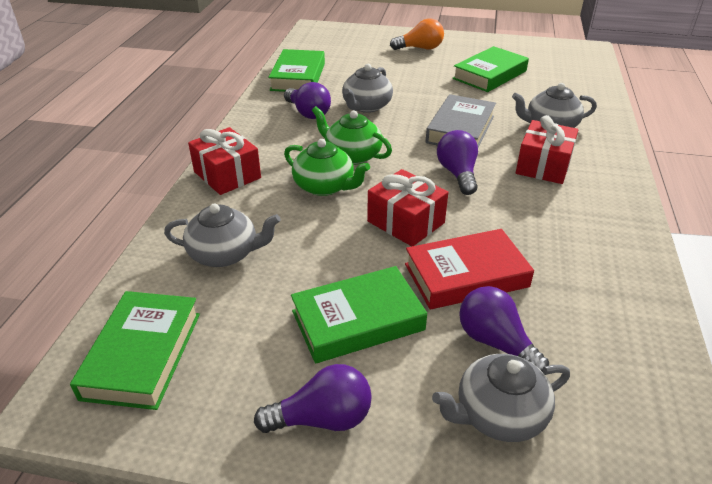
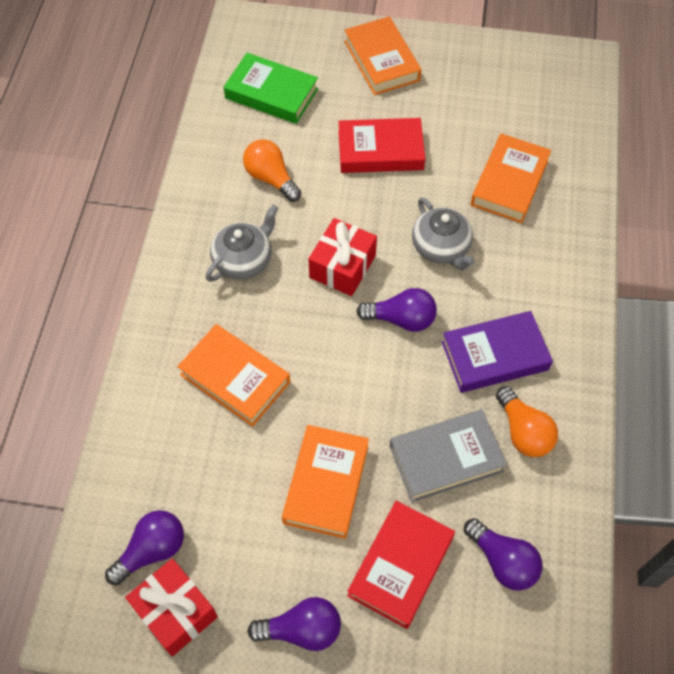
green book: [70,291,200,410] [268,49,325,92] [291,266,427,364] [452,46,529,92] = 4 -> [224,53,318,124] = 1
green teapot: [284,139,370,196] [312,106,392,165] = 2 -> none = 0
grey teapot: [164,203,281,267] [342,64,393,113] [432,354,570,442] [512,83,597,128] = 4 -> [206,204,278,282] [412,197,475,270] = 2
orange book: none = 0 -> [177,324,290,427] [282,425,369,539] [344,16,421,95] [471,134,551,223] = 4
orange light bulb: [390,18,444,50] = 1 -> [243,139,301,202] [496,386,558,457] = 2
purple book: none = 0 -> [442,311,553,393] = 1
red book: [405,229,534,310] = 1 -> [339,118,425,173] [347,501,455,629] = 2
red gift: [188,127,261,195] [367,169,448,246] [516,115,578,184] = 3 -> [125,558,218,656] [308,218,377,296] = 2

